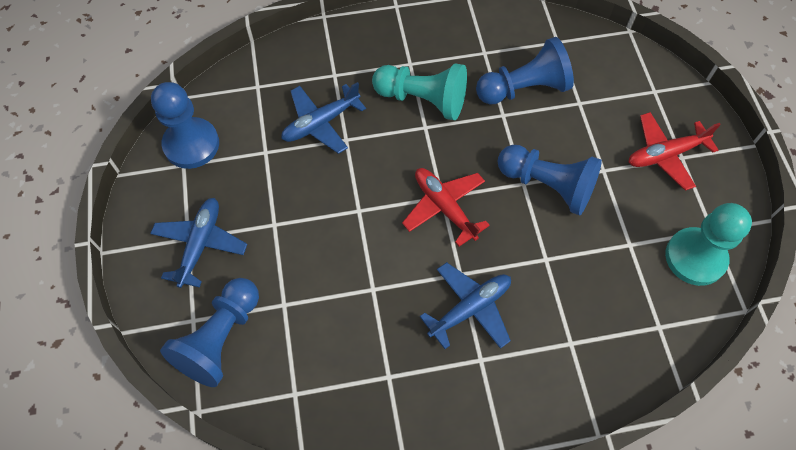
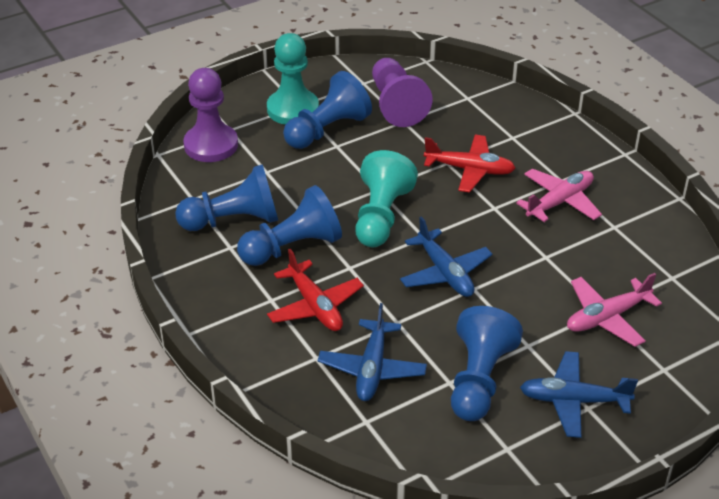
pink plane: none = 0 -> [516,169,602,222] [567,273,662,347] = 2
purple pawn: none = 0 -> [183,68,238,162] [372,58,432,127] = 2

